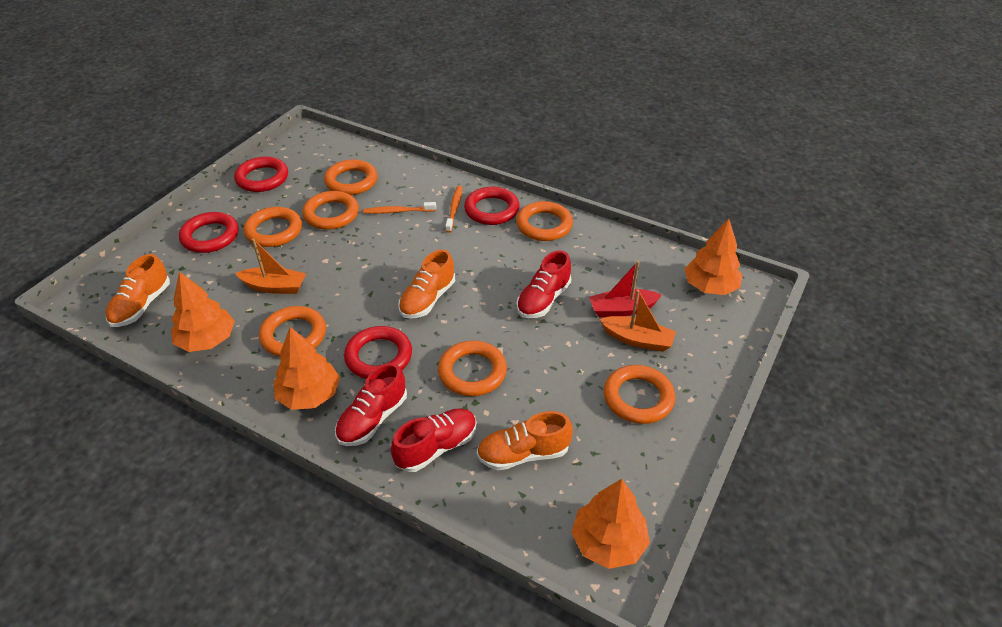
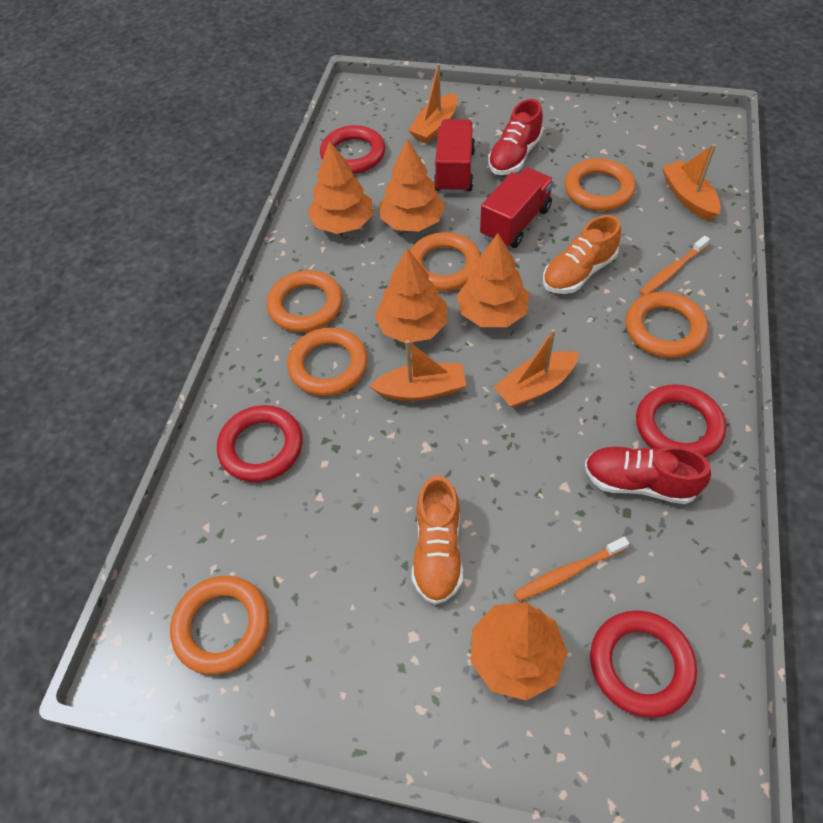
orange boat: [235,238,306,294] [600,290,676,352] = 2 -> [369,340,466,401] [408,63,457,144] [494,329,579,408] [662,144,721,221] = 4
orange ring: [244,207,302,247] [259,306,326,357] [302,191,359,230] [324,159,378,195] [438,341,507,396] [516,201,573,241] [604,365,675,424] = 7 -> [170,576,269,675] [267,270,343,332] [287,328,368,396] [410,232,481,291] [565,158,636,211] [626,292,708,358] = 6
orange shoe: [106,254,170,327] [398,249,455,319] [477,411,573,470] = 3 -> [412,475,463,604] [543,215,621,294] = 2
orange tree: [171,272,235,352] [274,327,340,410] [571,479,650,569] [684,219,743,295] = 4 -> [308,140,373,234] [375,248,448,343] [380,138,445,231] [457,233,530,327] [471,602,567,700] = 5
red boat: [589,261,662,318] = 1 -> none = 0
red shoe: [335,363,407,446] [391,408,477,472] [516,250,571,318] = 3 -> [488,99,543,175] [585,446,711,504] = 2
red truck: none = 0 -> [434,119,475,194] [480,168,554,248] = 2

